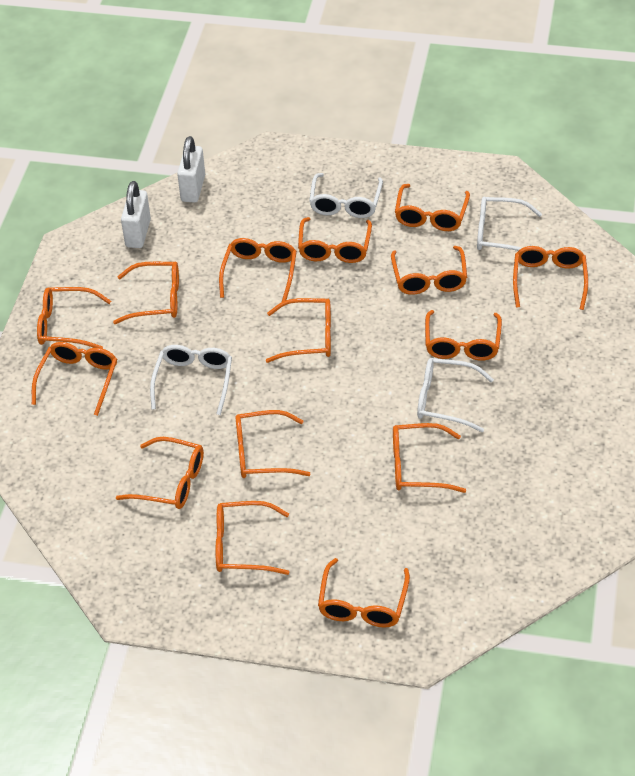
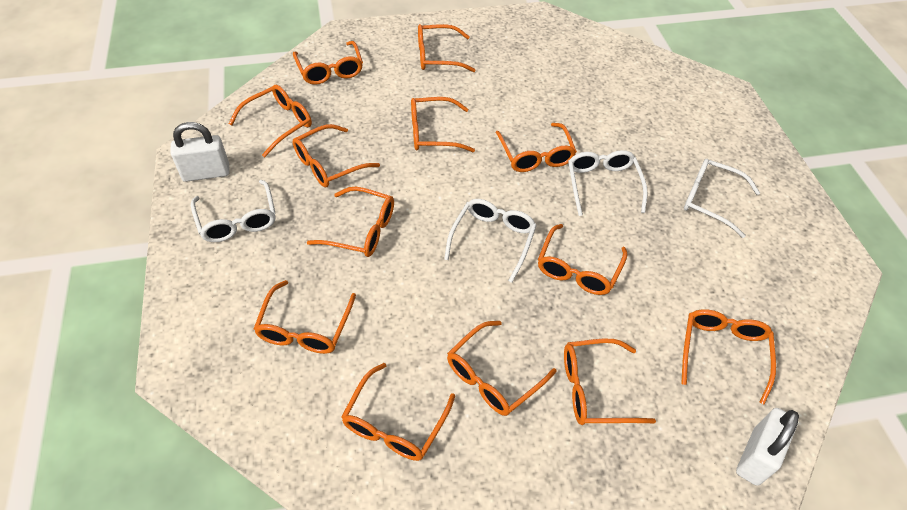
orange glasses: [32,342,117,416] [37,287,111,349] [113,262,179,324] [116,437,204,509] [215,501,289,575] [219,238,297,302] [235,410,310,478] [266,298,331,363] [298,217,372,263] [318,558,410,627] [391,246,467,295] [393,423,466,493] [395,184,470,231] [425,310,502,361] [513,246,588,310] = 15 -> [229,85,312,157] [254,280,356,354] [293,41,363,85] [293,124,380,187] [307,187,394,257] [341,363,455,461] [411,97,475,152] [418,24,476,72] [447,321,556,416] [496,123,577,172] [538,224,627,295] [564,339,656,425] [681,309,776,404] = 13

